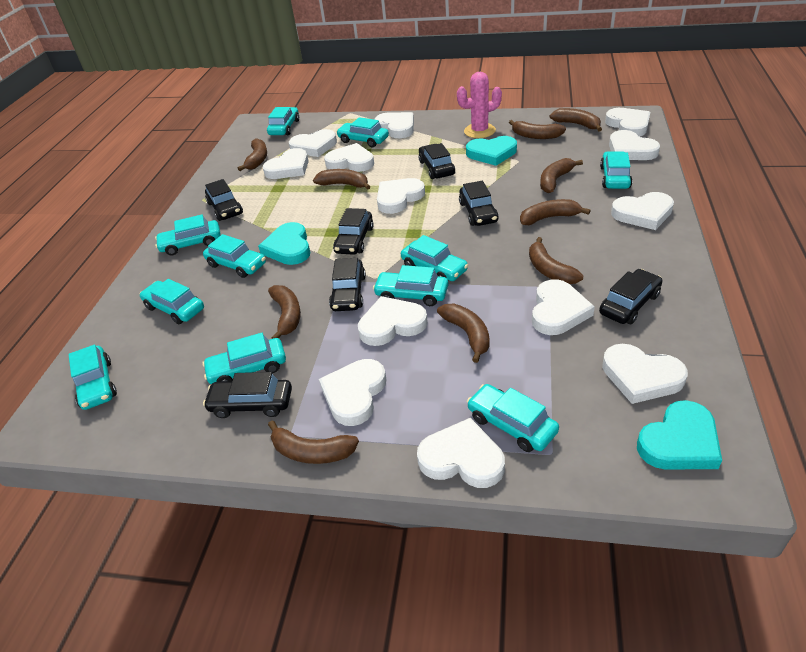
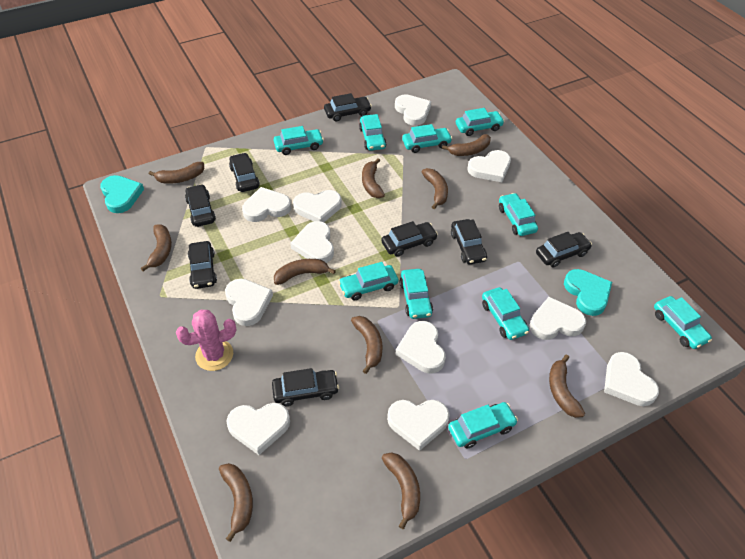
black car: [203,372,292,418] [205,179,243,221] [329,258,366,311] [333,208,374,255] [419,143,455,179] [459,181,499,226] [599,269,663,324] = 7 -> [185,184,216,227] [188,241,217,289] [229,153,260,192] [272,368,339,406] [324,93,372,121] [381,221,438,257] [451,219,487,264] [536,232,592,267] = 8
turquoise car: [68,345,117,410] [140,279,204,324] [155,215,221,256] [202,333,286,384] [203,234,266,278] [267,107,299,135] [336,117,389,147] [373,265,449,306] [401,235,469,281] [467,384,559,452] [600,151,633,189] = 11 -> [274,126,324,155] [338,262,398,300] [359,114,387,151] [400,269,433,319] [402,124,452,153] [448,402,518,449] [456,108,504,136] [482,287,529,340] [499,193,538,236] [654,296,712,349] = 10
turquoise heart: [258,222,310,265] [466,136,517,166] [637,400,722,469] = 3 -> [100,175,144,213] [564,269,612,316] = 2
white heart: [263,148,309,179] [289,129,337,157] [319,359,387,426] [324,143,374,172] [358,296,428,346] [374,112,414,138] [377,178,425,214] [417,418,505,488] [532,279,595,335] [602,344,688,404] [605,108,650,137] [609,130,660,160] [611,192,674,230] = 13 -> [225,279,273,326] [226,403,290,455] [242,187,291,222] [290,221,334,263] [293,190,342,222] [387,400,450,451] [395,94,431,126] [396,321,446,373] [467,150,511,182] [530,297,586,340] [604,352,659,406] = 11

